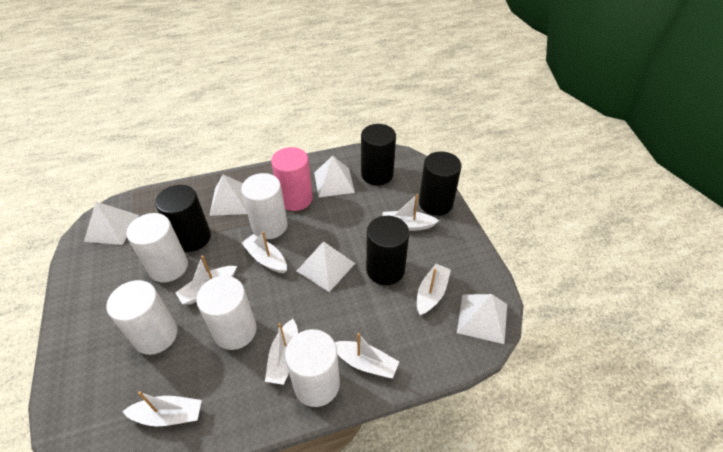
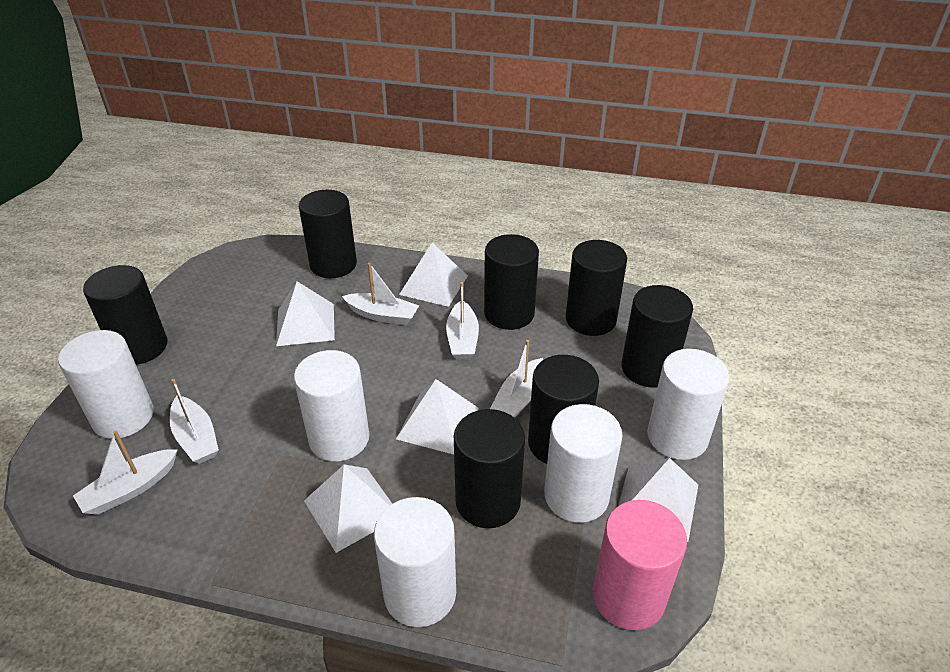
black cylinder: [155,185,211,252] [361,124,396,185] [366,216,409,285] [419,151,462,216] = 4 -> [83,265,167,365] [299,190,357,278] [454,409,525,528] [484,234,539,330] [528,355,599,464] [566,240,627,336] [621,285,693,388] = 7
white boat: [122,391,202,426] [175,256,237,305] [241,231,287,273] [265,319,298,385] [335,333,399,379] [382,194,439,231] [417,264,451,315] = 7 -> [73,431,178,515] [170,379,219,464] [342,263,419,325] [446,282,479,360] [490,340,543,418] = 5

